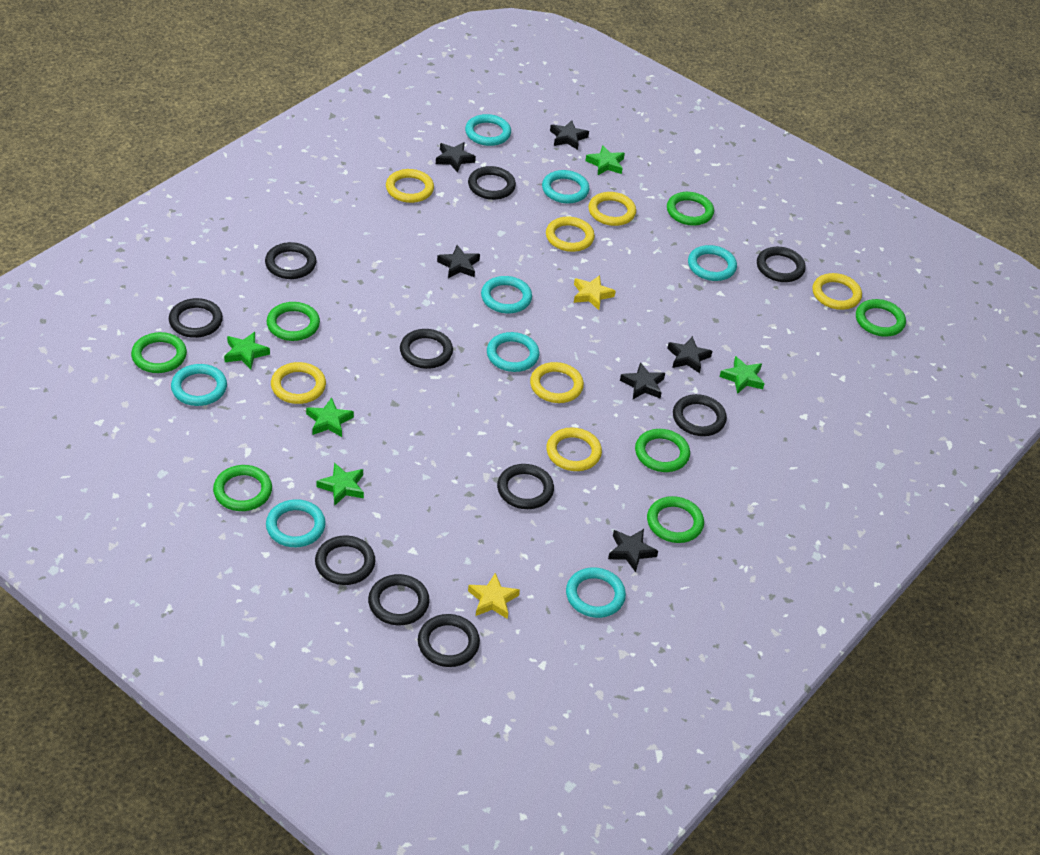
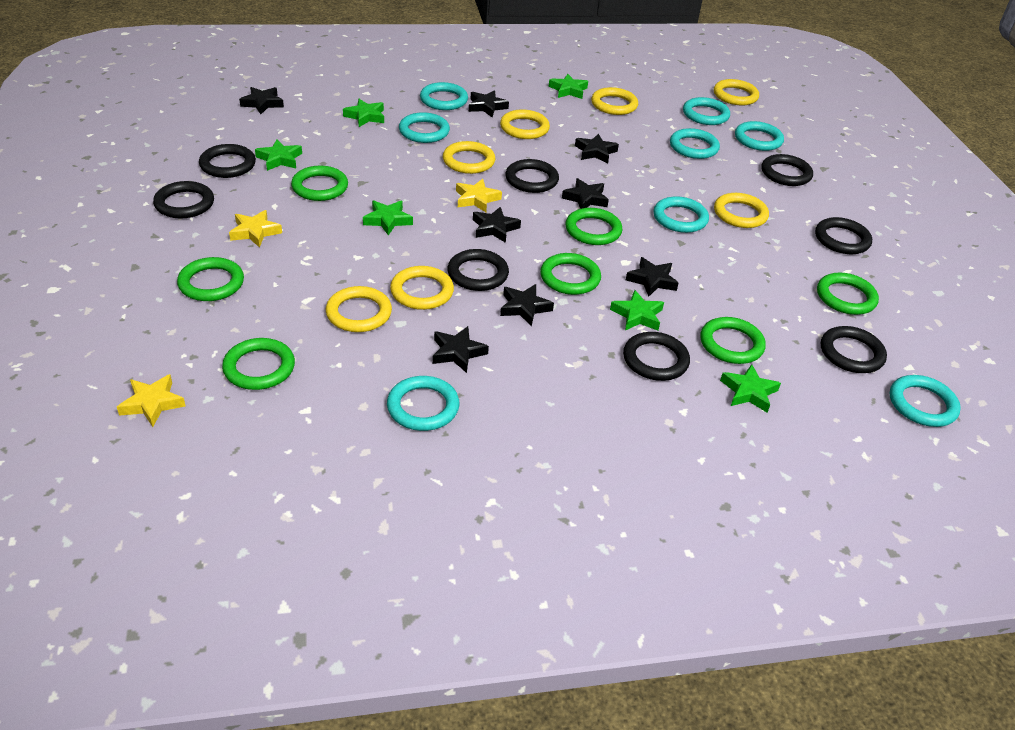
black ring: [169,298,223,338] [265,242,316,279] [315,535,375,585] [368,574,430,625] [400,329,453,369] [418,614,480,667] [468,166,516,200] [497,464,554,509] [673,394,727,436] [757,247,806,282] = 10 -> [153,181,214,218] [199,144,256,178] [447,249,509,291] [505,159,559,193] [623,332,690,381] [761,154,813,186] [815,217,872,254] [821,326,887,373] = 8
black star: [436,142,476,172] [437,245,480,278] [550,120,589,150] [608,529,658,572] [620,362,665,399] [667,336,712,373] = 6 -> [239,87,284,114] [433,326,489,373] [469,90,509,117] [473,207,521,243] [500,284,554,326] [562,178,609,209] [575,134,619,163] [626,257,679,297] = 8
green star: [224,332,270,369] [306,397,354,437] [316,463,364,506] [585,145,625,175] [720,356,765,394] = 5 -> [255,140,302,171] [343,99,384,127] [363,201,413,236] [548,74,588,99] [610,290,664,331] [720,364,781,413] = 6
yellow star: [468,573,520,619] [574,275,616,310] = 2 -> [117,374,186,427] [229,210,282,248] [456,179,502,212] = 3

